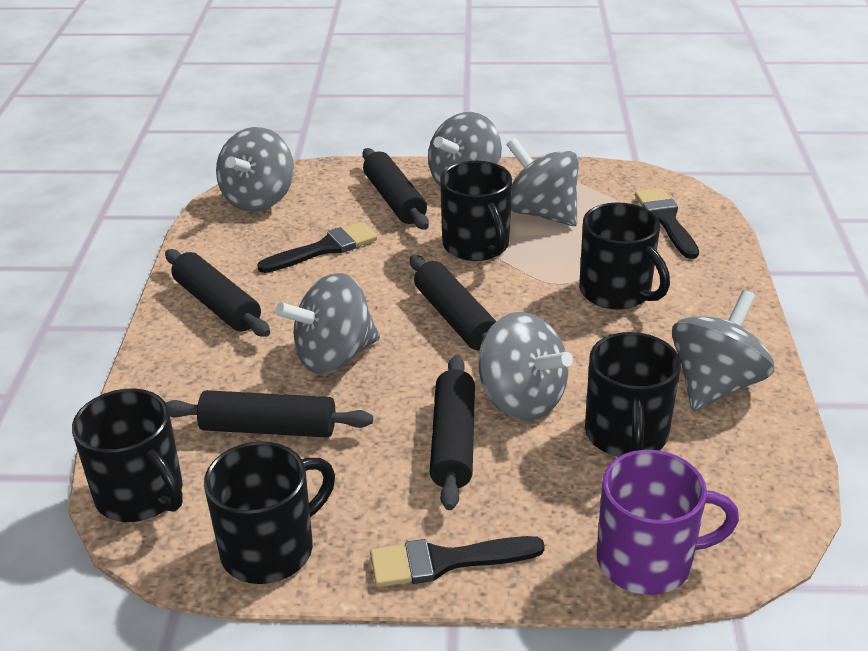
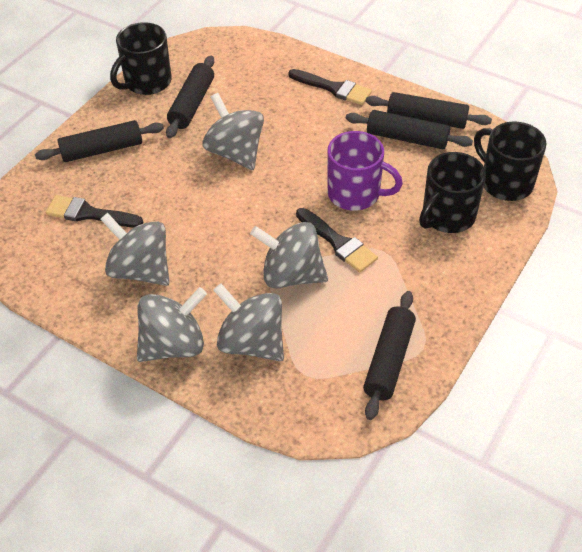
black mug: [72,388,183,522] [204,441,335,584] [440,161,512,261] [579,202,670,310] [585,332,681,457] = 5 -> [110,22,172,95] [419,152,486,233] [474,122,547,201] = 3
grey spinning top: [216,127,294,212] [275,273,380,374] [428,112,502,186] [478,312,573,421] [506,138,579,226] [672,290,774,411] = 6 -> [100,213,170,286] [137,287,207,362] [202,93,264,170] [213,283,284,361] [250,222,328,289] = 5

